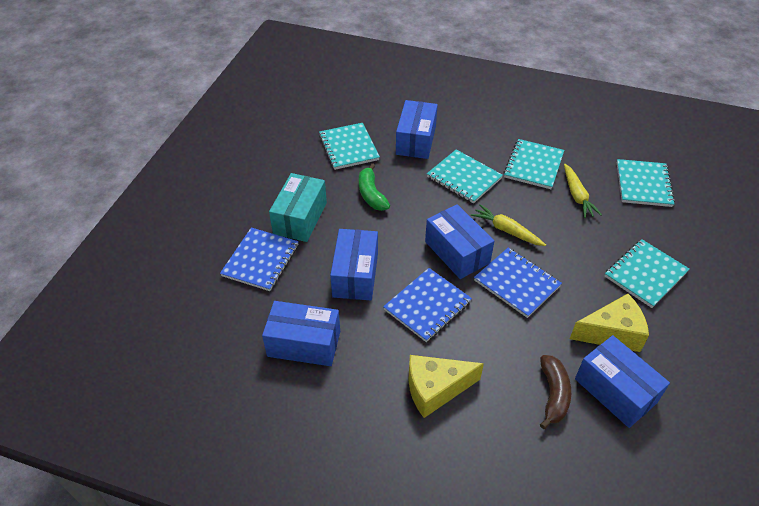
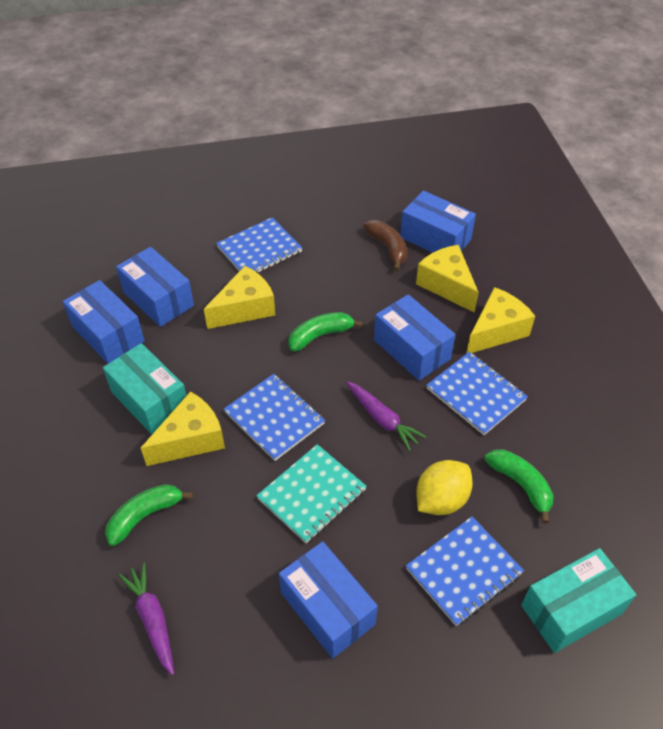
blue notebook: [220,228,299,291] [383,268,472,342] [474,248,562,318] = 3 -> [216,217,302,273] [224,374,325,461] [406,517,524,626] [426,352,528,435] = 4
green banana: [359,163,390,211] = 1 -> [105,484,193,546] [288,312,363,352] [485,449,553,524] = 3
purple carrot: none = 0 -> [118,563,174,675] [346,381,426,451] = 2
turquoise box: [269,173,327,242] = 1 -> [103,343,186,434] [521,548,636,653] = 2
turquoise notebook: [319,123,380,170] [427,150,503,204] [504,139,564,189] [605,239,689,308] [617,159,675,207] = 5 -> [256,444,367,543] = 1
yellow carrot: [471,204,546,246] [564,163,602,218] = 2 -> none = 0
yellow cheese: [408,355,484,418] [570,294,649,352] = 2 -> [141,391,225,466] [204,266,275,329] [416,245,479,313] [466,287,535,354] = 4
yellow lemon: none = 0 -> [416,460,473,515] = 1

